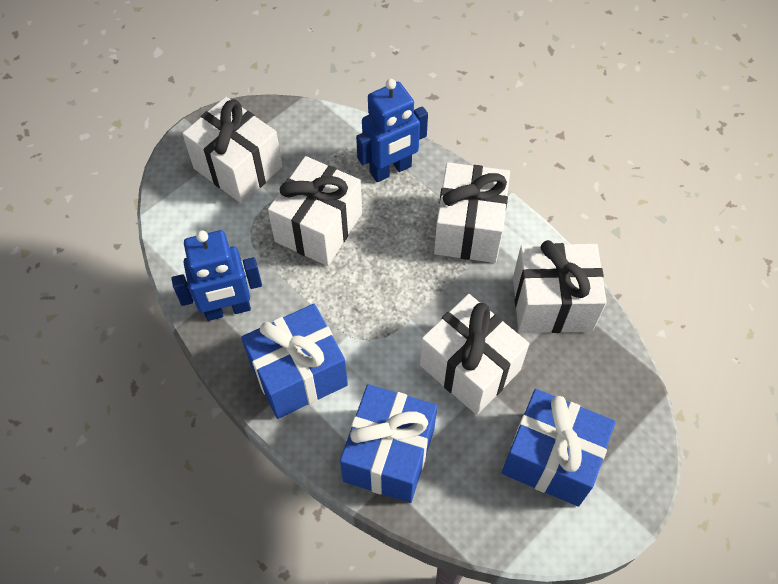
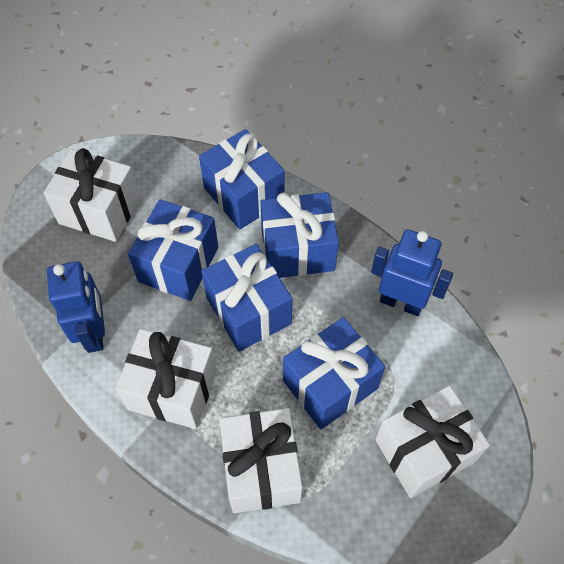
blue gift: [241,304,348,419] [340,384,437,503] [502,389,615,507] = 3 -> [128,199,218,301] [199,129,285,229] [201,244,292,352] [260,192,339,278] [283,317,385,429] = 5
white gift: [182,97,283,204] [268,156,362,266] [420,294,529,415] [434,162,510,263] [513,240,607,333] = 5 -> [43,148,140,242] [115,329,217,429] [220,408,302,513] [375,385,490,498] = 4

